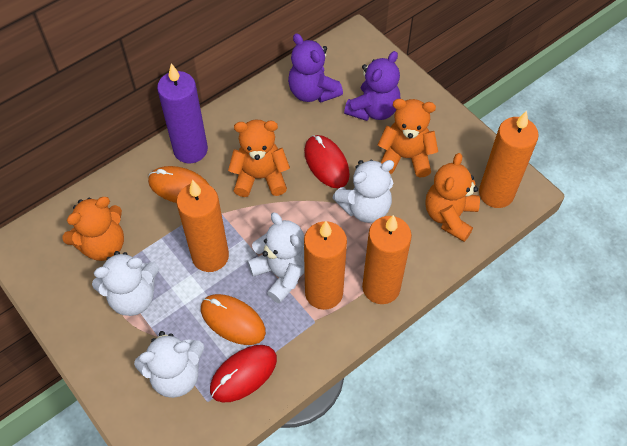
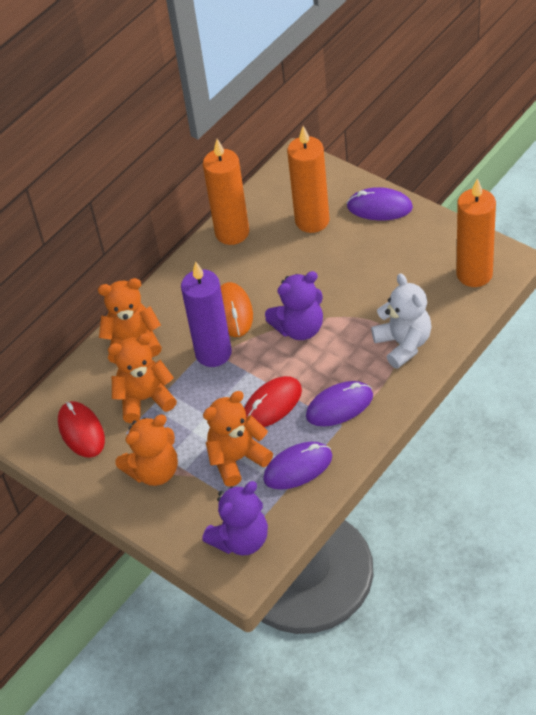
orange candle: [176,180,229,272] [304,221,347,310] [362,215,412,304] [479,111,539,208] = 4 -> [203,139,249,245] [287,126,329,233] [456,178,496,287] = 3
orange mouse: [148,166,209,203] [201,294,266,345] = 2 -> [220,282,253,337] = 1
purple mouse: none = 0 -> [263,442,332,490] [306,381,373,426] [347,187,413,220] = 3
white teddy bear: [92,251,159,316] [134,331,204,398] [247,212,305,303] [332,159,394,223] = 4 -> [371,273,431,369] = 1

